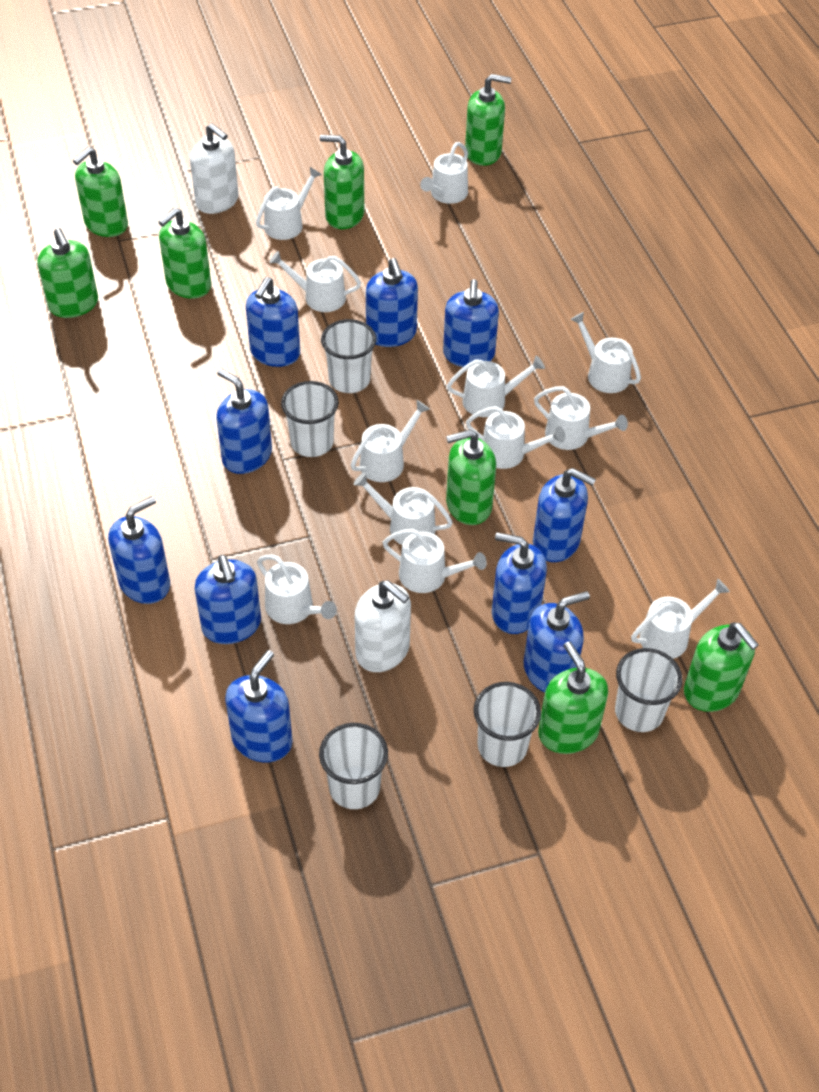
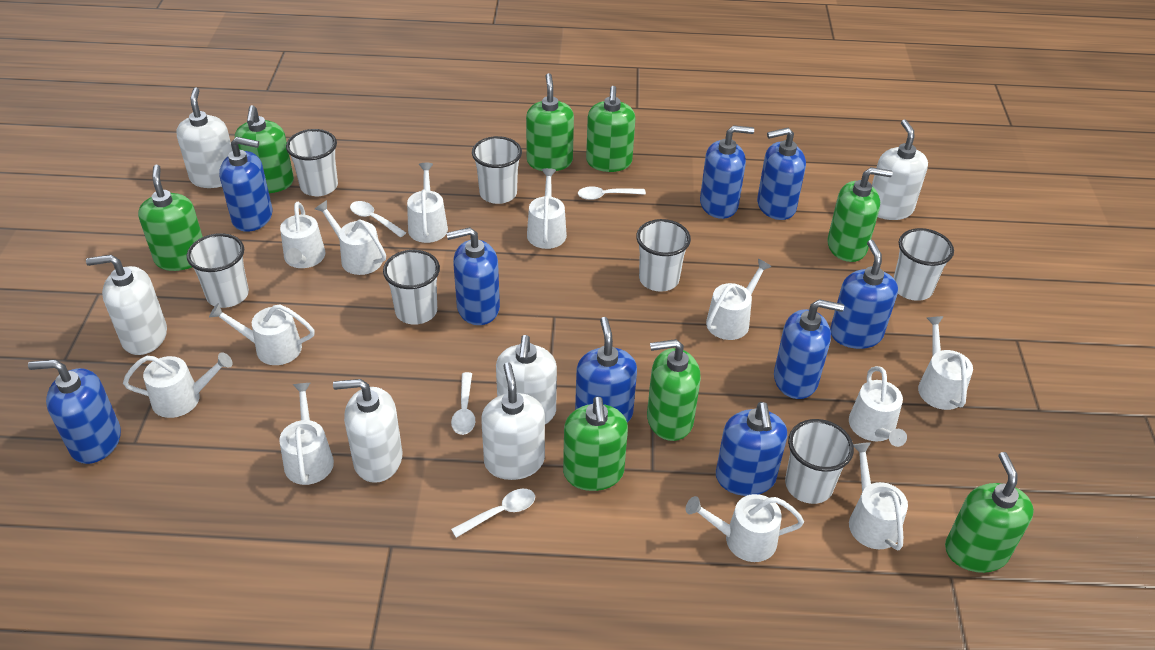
blue soap dispenser: [108,496,170,604] [194,555,261,644] [216,369,272,474] [225,650,293,762] [246,277,300,367] [366,258,418,347] [443,279,499,367] [492,532,547,634] [524,591,590,692] [533,468,596,562] = 10 -> [28,360,121,464] [219,137,272,232] [446,227,500,325] [575,317,637,423] [700,125,754,219] [716,402,787,496] [757,128,806,220] [774,299,844,399] [830,240,898,349] = 9
white cup: [281,381,339,457] [319,723,388,809] [321,319,376,393] [474,682,541,767] [615,648,683,732] = 5 -> [187,233,249,308] [286,129,338,196] [383,250,440,325] [472,136,522,204] [636,219,691,292] [785,419,854,504] [893,228,954,301] = 7
white soap dispenser: [190,123,239,214] [355,580,411,672] = 2 -> [86,255,167,355] [176,87,233,188] [333,379,402,483] [481,362,545,480] [496,335,557,424] [872,119,928,220] = 6
white spoon: none = 0 -> [350,201,406,237] [451,372,475,435] [451,489,535,538] [578,187,646,200] = 4

